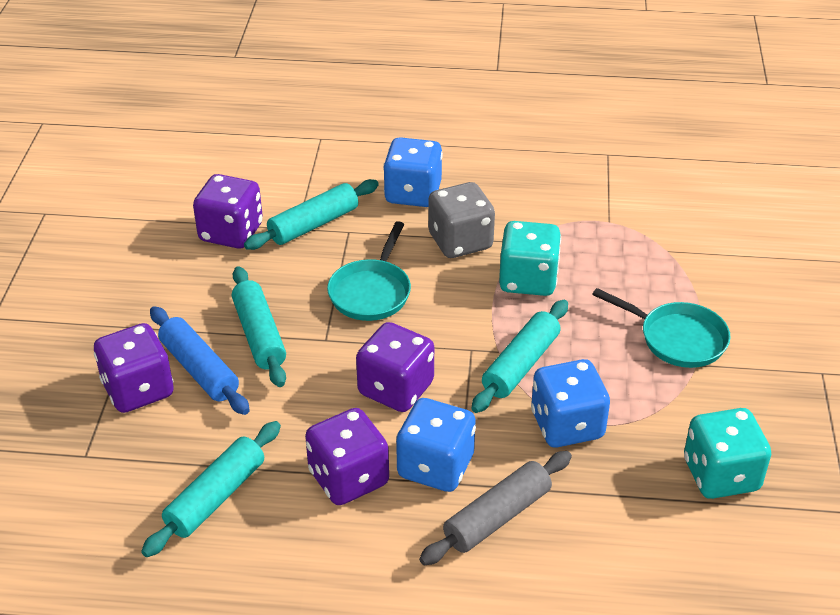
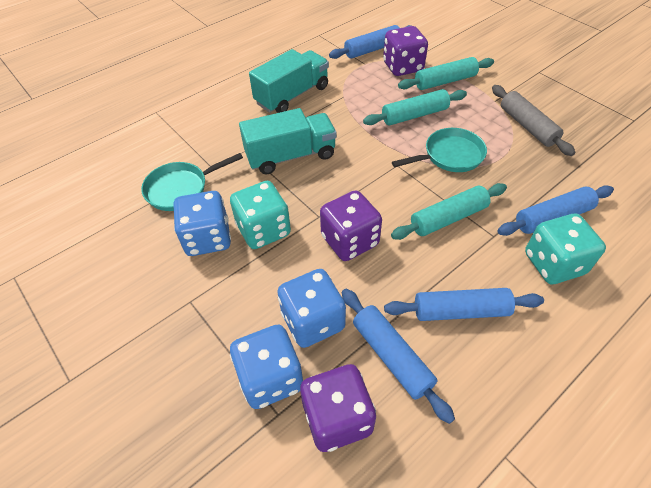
blue rolling pin: [150,306,250,415] = 1 -> [329,25,411,59] [342,289,455,424] [384,288,544,321] [497,185,614,236] = 4
grey dice: [428,182,495,258] = 1 -> none = 0
purple dice: [94,323,174,413] [193,174,263,248] [305,408,389,505] [356,322,434,412] = 4 -> [300,364,376,452] [320,190,382,261] [383,26,428,76] = 3
turquoise rolling pin: [141,421,281,557] [232,266,286,387] [244,179,379,250] [471,300,568,413] = 4 -> [363,89,467,125] [391,183,507,240] [398,57,494,90] = 3
turquoise truck: none = 0 -> [239,108,337,175] [249,49,329,113] = 2

